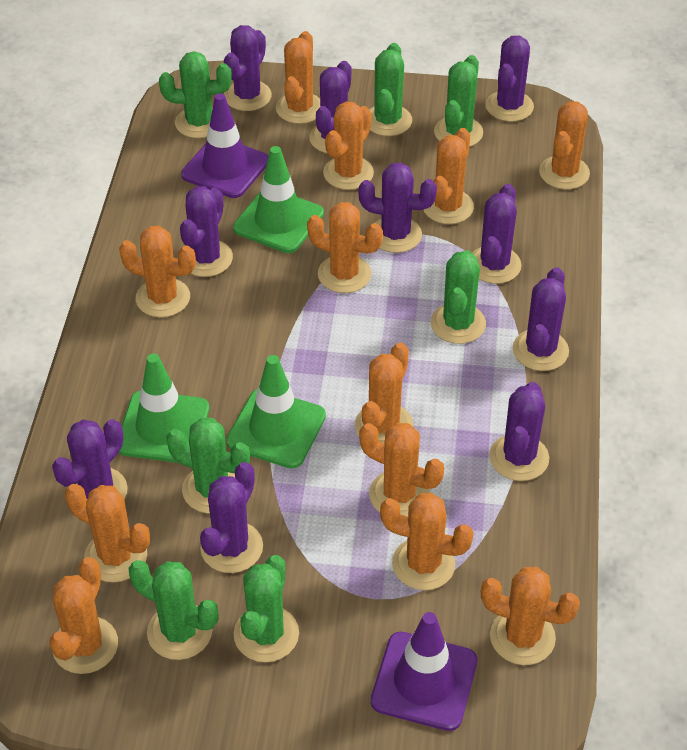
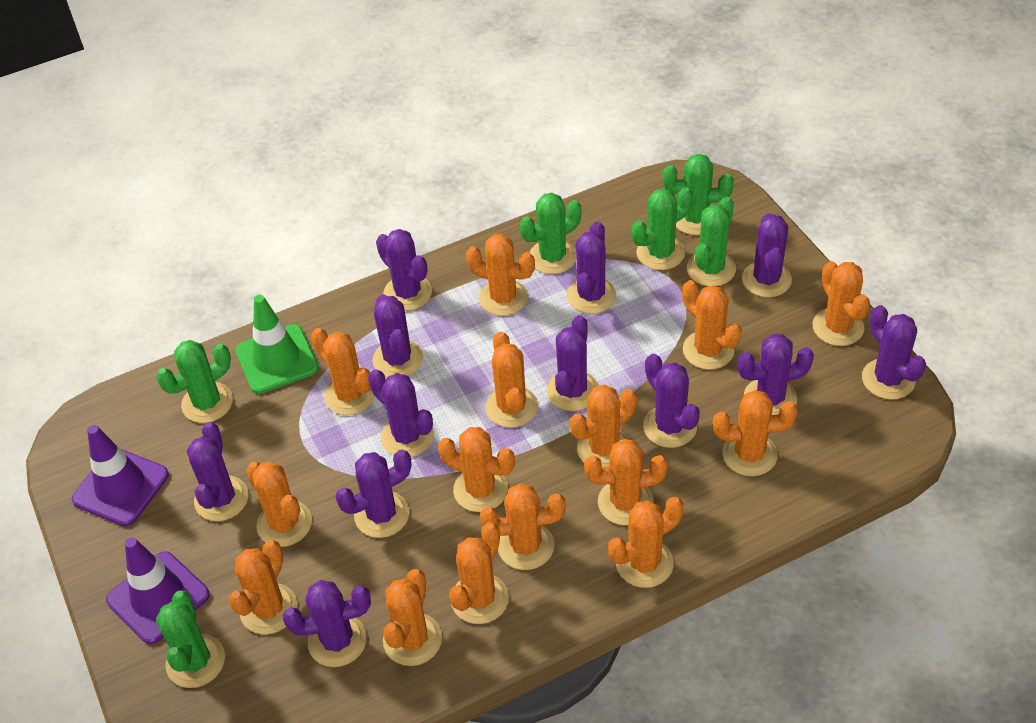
green cactus: [129,560,219,660] [159,51,232,138] [166,418,250,513] [234,555,299,662] [369,43,412,136] [431,250,486,344] [434,55,483,147] = 7 -> [156,340,233,423] [156,591,225,688] [520,193,581,274] [632,187,693,270] [663,154,734,235] [687,196,736,286] = 6
green traffic cone: [119,353,209,463] [226,355,326,469] [233,146,324,253] = 3 -> [236,295,318,394] = 1
orange cactus: [49,557,118,674] [65,484,150,582] [119,226,196,317] [276,31,320,124] [307,202,383,293] [323,101,374,190] [355,342,413,444] [359,423,445,517] [380,493,474,590] [424,128,474,224] [481,567,580,665] [539,101,590,190] = 12 -> [228,540,298,635] [246,461,312,547] [311,328,375,415] [383,569,442,666] [438,427,515,512] [449,522,509,624] [466,234,535,316] [480,483,566,570] [486,332,538,428] [570,385,637,467] [584,439,668,525] [608,497,683,588] [682,280,742,370] [713,390,798,476] [812,261,870,346] = 15
purple cactus: [52,419,128,500] [180,186,233,277] [200,462,263,573] [224,25,272,111] [309,61,352,154] [358,163,437,253] [472,184,522,284] [485,36,534,122] [489,382,549,481] [513,267,569,371] = 10 -> [187,422,248,521] [283,580,371,667] [335,449,411,538] [368,369,434,457] [372,294,423,377] [376,229,432,311] [547,315,598,411] [567,222,616,314] [643,354,700,448] [737,334,814,415] [742,214,792,297] [862,305,926,399] = 12

